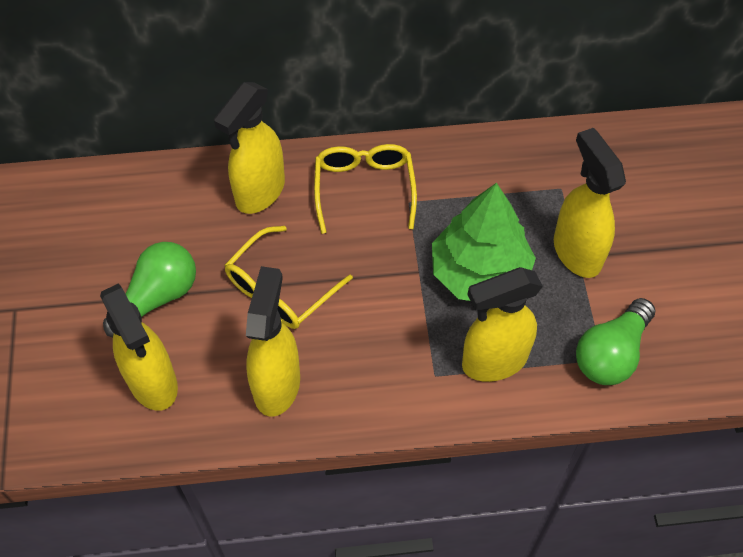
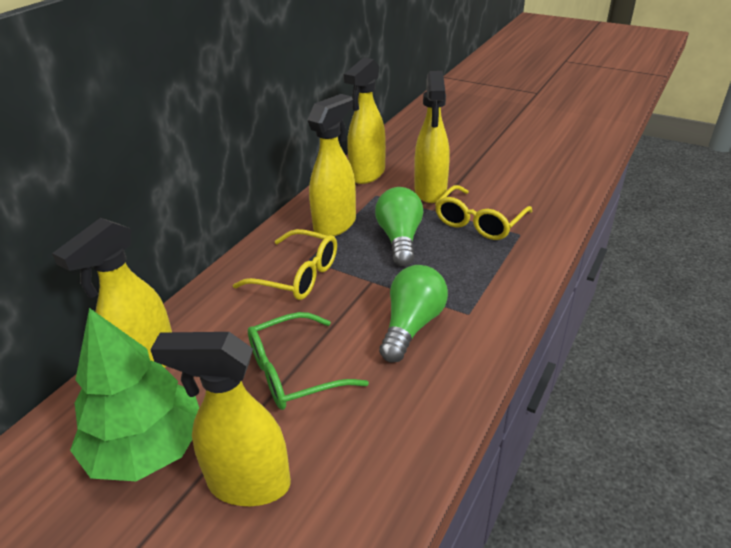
green glasses: none = 0 -> [248,312,369,410] = 1

